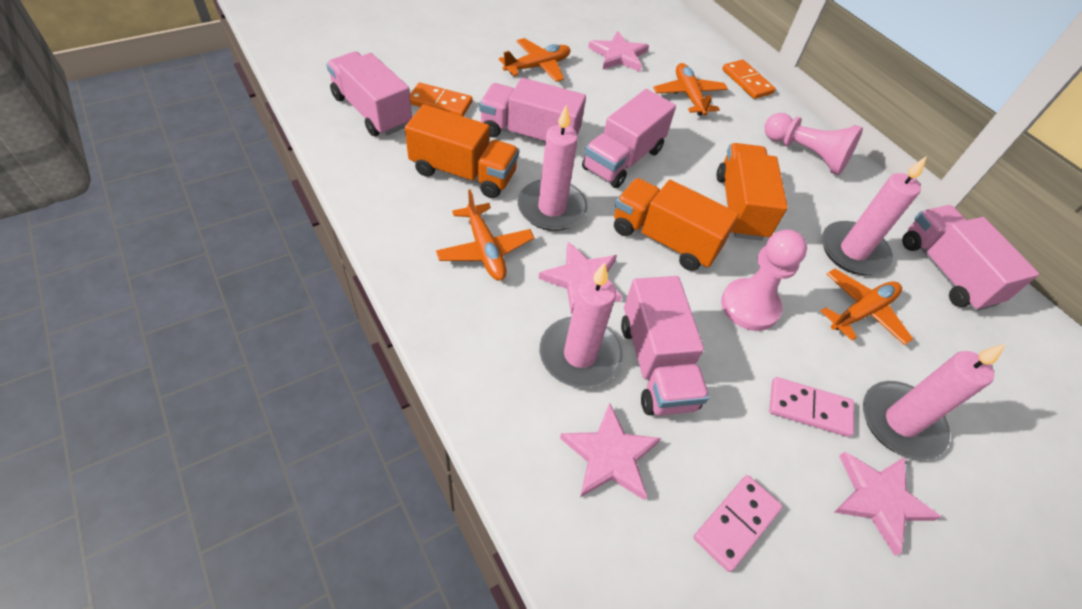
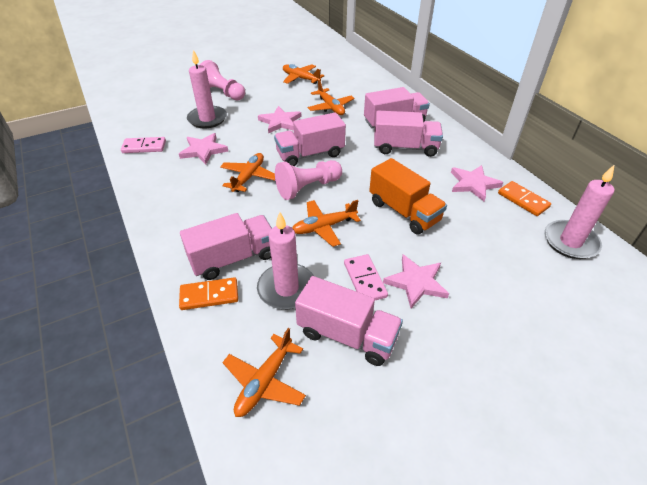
orange plane: [436,189,534,281] [499,38,571,82] [653,63,728,116] [821,269,913,345] = 4 -> [220,153,275,192] [222,328,306,417] [283,64,324,84] [292,200,361,247] [308,80,355,115] = 5
orange truck: [405,104,519,198] [614,178,739,271] [717,143,788,241] = 3 -> [369,158,447,235] = 1
pink candle: [518,104,588,231] [540,262,623,388] [822,156,927,275] [863,344,1006,460] = 4 -> [187,50,227,128] [257,212,314,309] [545,165,614,259] = 3

